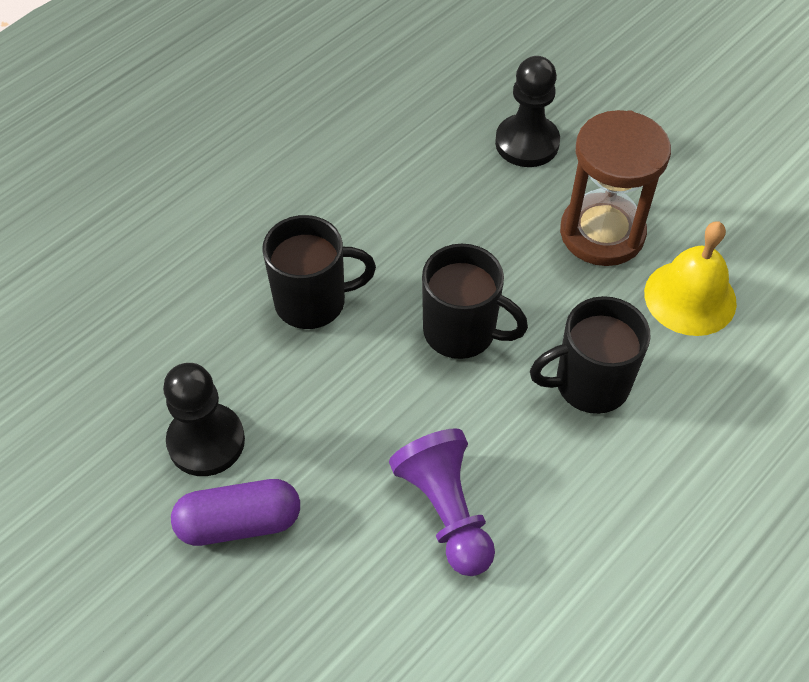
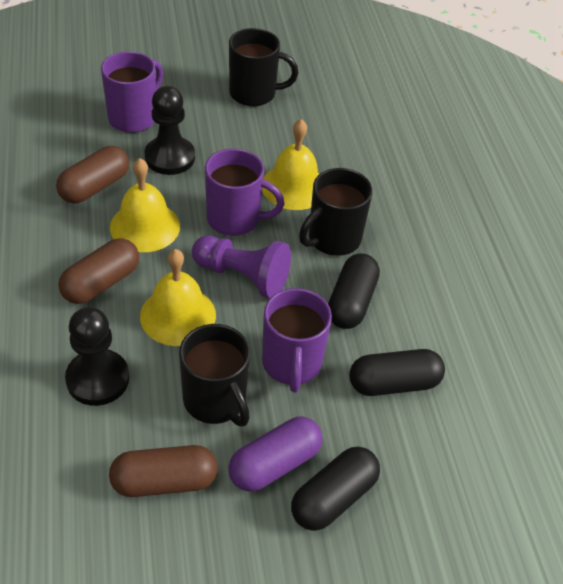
black capsule: none = 0 -> [291,446,380,531] [328,253,380,329] [349,349,445,396] = 3
brown capsule: none = 0 -> [56,146,129,204] [58,238,139,304] [109,445,218,497] = 3
brown hourglass: [560,110,671,266] = 1 -> none = 0
purple mug: none = 0 -> [101,51,163,133] [205,149,285,236] [262,288,332,392] = 3
yellow bell: [644,221,737,336] = 1 -> [110,158,180,252] [140,249,216,346] [262,119,319,210] = 3

